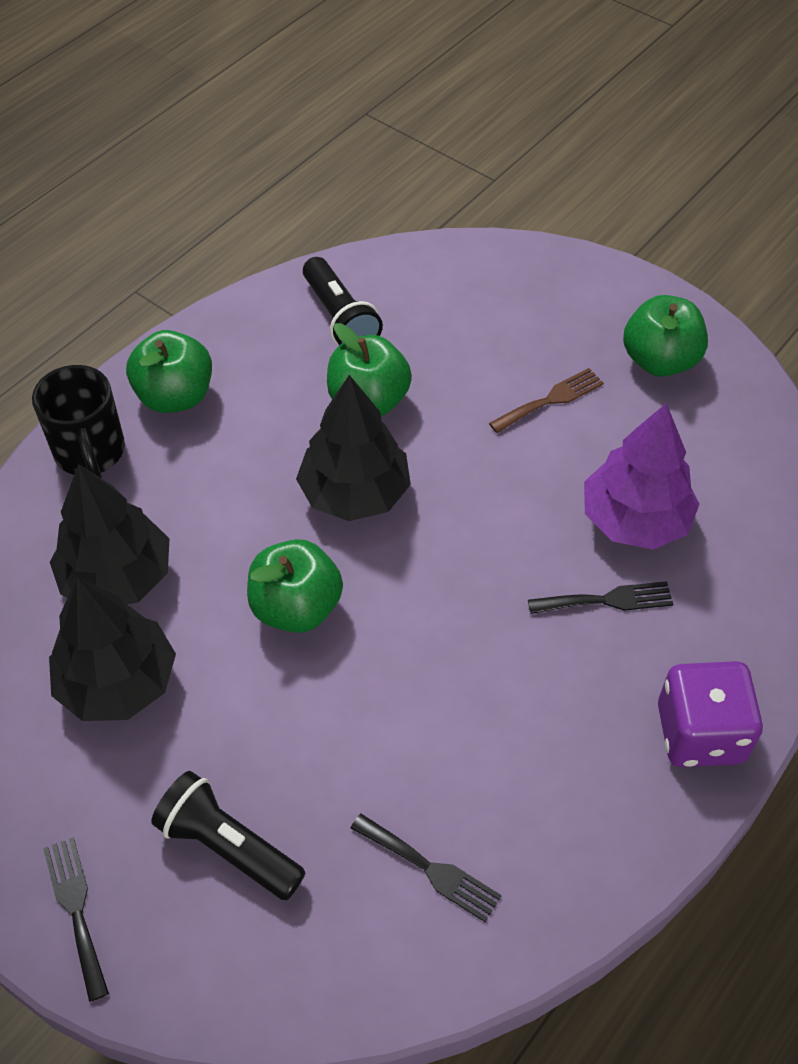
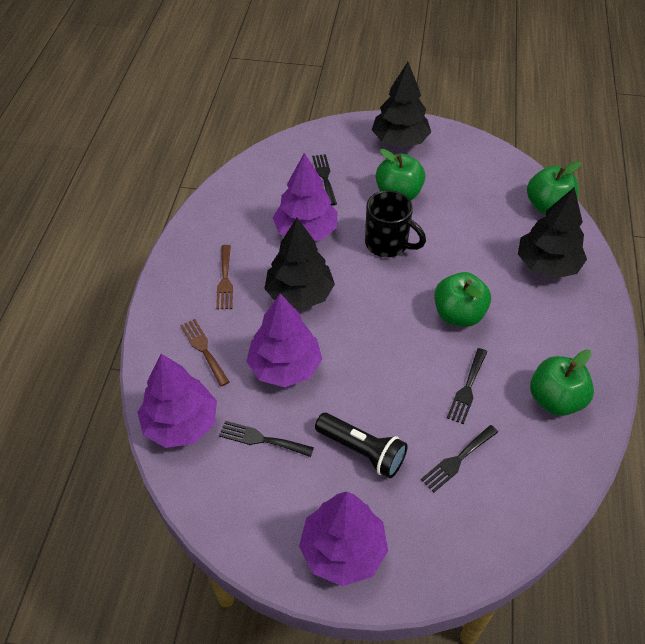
black flashlight: [151,771,305,900] [303,257,383,345] = 2 -> [315,413,408,478] = 1
black fork: [43,837,109,1002] [351,814,502,922] [528,581,673,614] = 3 -> [219,421,314,457] [312,154,337,206] [421,425,498,492] [447,348,487,424] = 4
brown fork: [489,368,604,433] = 1 -> [180,319,229,387] [216,245,233,310] = 2
purple dice: [658,661,763,767] = 1 -> none = 0
purple tree: [584,403,700,550] = 1 -> [137,354,217,448] [246,293,322,387] [273,153,338,241] [299,492,388,586] = 4

